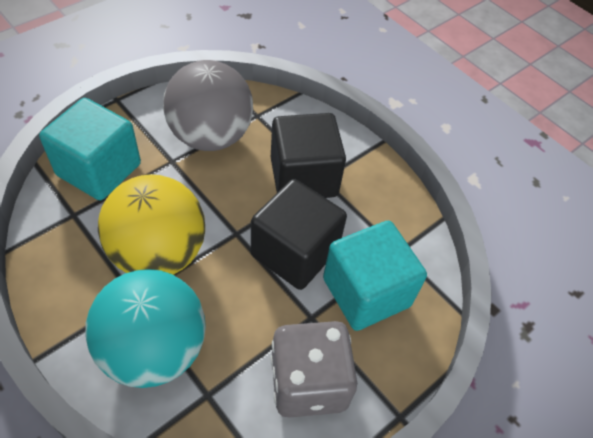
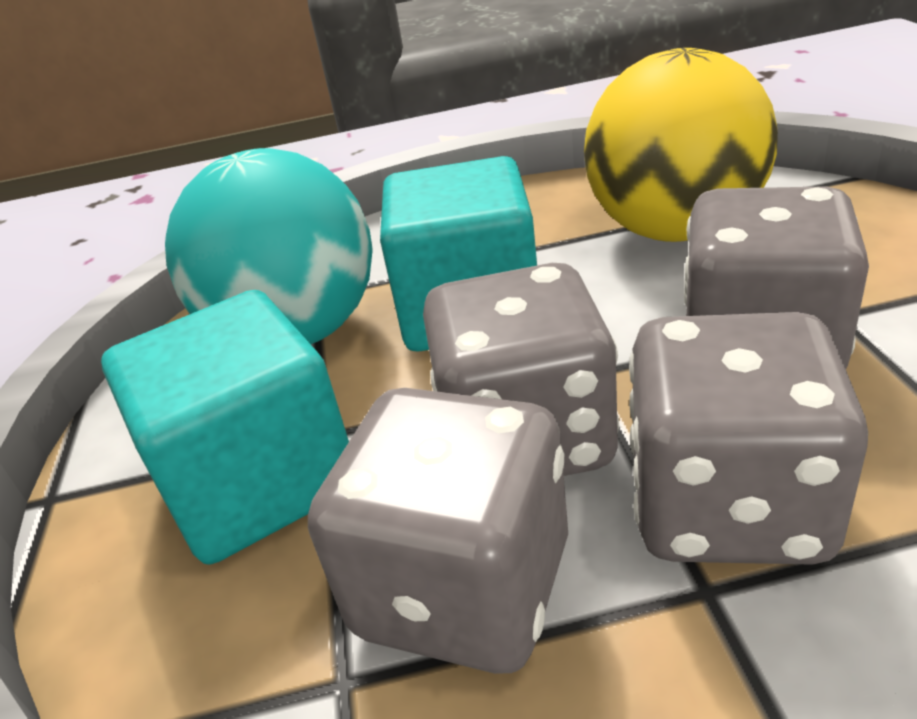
black cube: [251,179,347,290] [271,113,346,198] = 2 -> none = 0
grey ball: [163,60,253,151] = 1 -> none = 0
grey dice: [271,321,357,418] = 1 -> [308,388,568,674] [423,263,620,476] [629,312,868,565] [684,186,869,369] = 4

